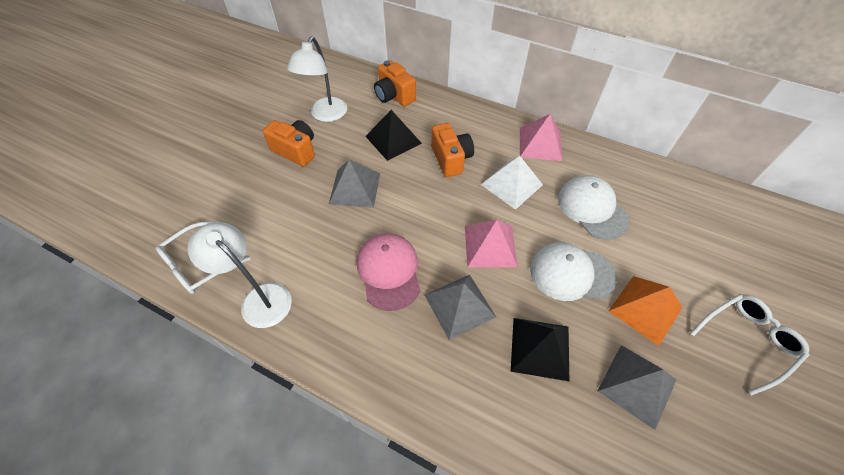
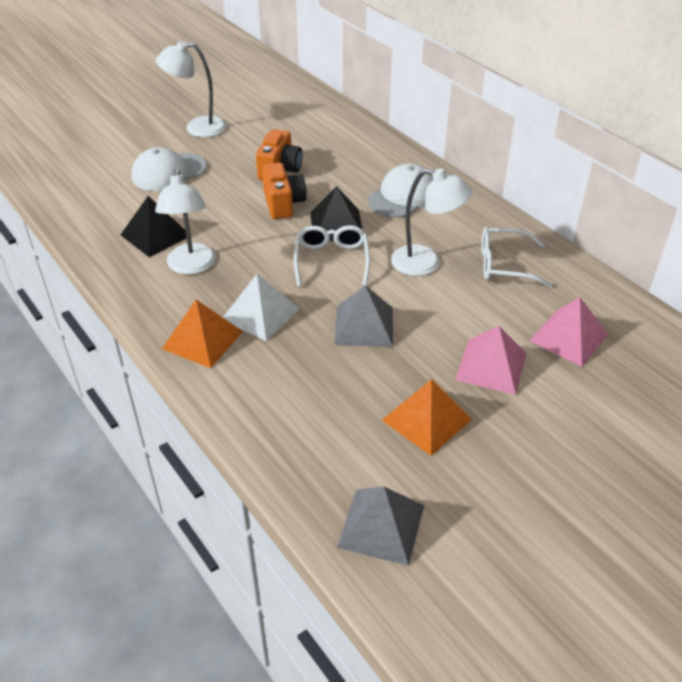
grey pyramid: [329,160,380,208] [424,275,496,340] [598,345,677,430] = 3 -> [335,285,393,347] [337,486,424,566] = 2
orange camera: [263,120,315,167] [374,60,416,106] [431,123,474,177] = 3 -> [256,129,303,180] [262,163,307,219] = 2
orange pyramid: [609,276,682,346] = 1 -> [162,299,243,368] [382,379,472,456] = 2
pink cap: [357,233,420,311] = 1 -> none = 0
white lamp: [188,222,292,328] [287,36,347,122] = 2 -> [155,168,216,274] [156,41,226,137] [391,168,473,276] = 3

